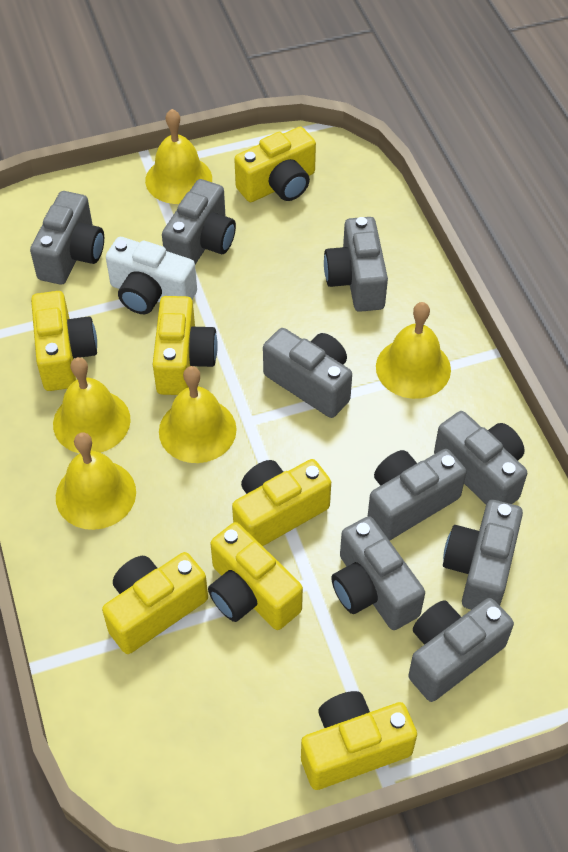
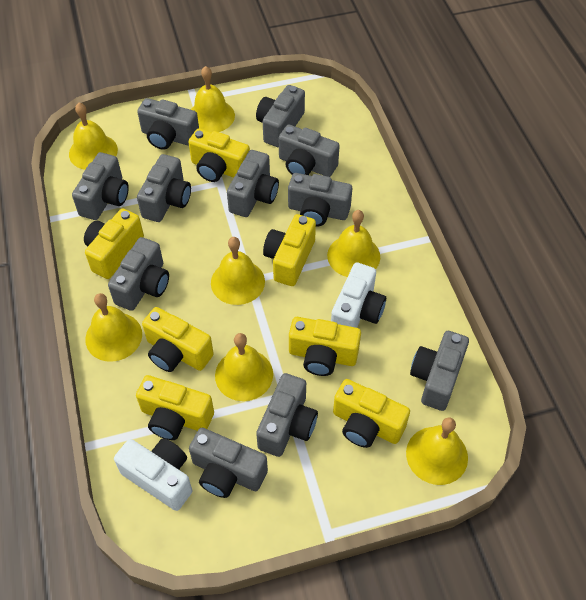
grey camera: [30,191,104,285] [162,179,236,265] [263,328,352,418] [324,217,388,312] [331,516,425,630] [367,449,467,541] [408,598,514,702] [434,411,527,504] [443,500,523,610] = 9 -> [72,152,129,220] [108,237,169,311] [137,98,199,150] [137,154,191,222] [189,428,268,498] [227,150,279,217] [256,85,305,148] [256,373,318,457] [279,124,340,177] [288,173,352,227] [410,331,469,411] = 11
white camera: [106,237,197,314] = 1 -> [114,438,192,511] [331,262,386,328] = 2
yellow bell: [53,357,131,453] [56,432,136,530] [145,109,212,204] [159,366,237,463] [376,302,451,399] = 5 -> [69,103,118,170] [85,293,142,362] [191,66,235,132] [211,237,265,305] [215,333,273,401] [327,210,380,277] [406,417,468,485] = 7

